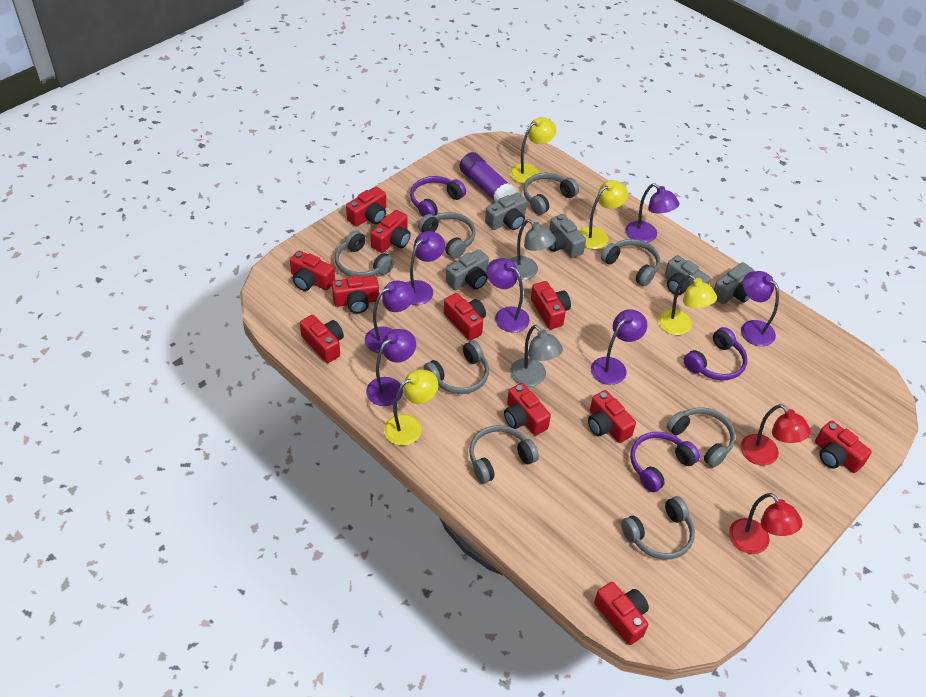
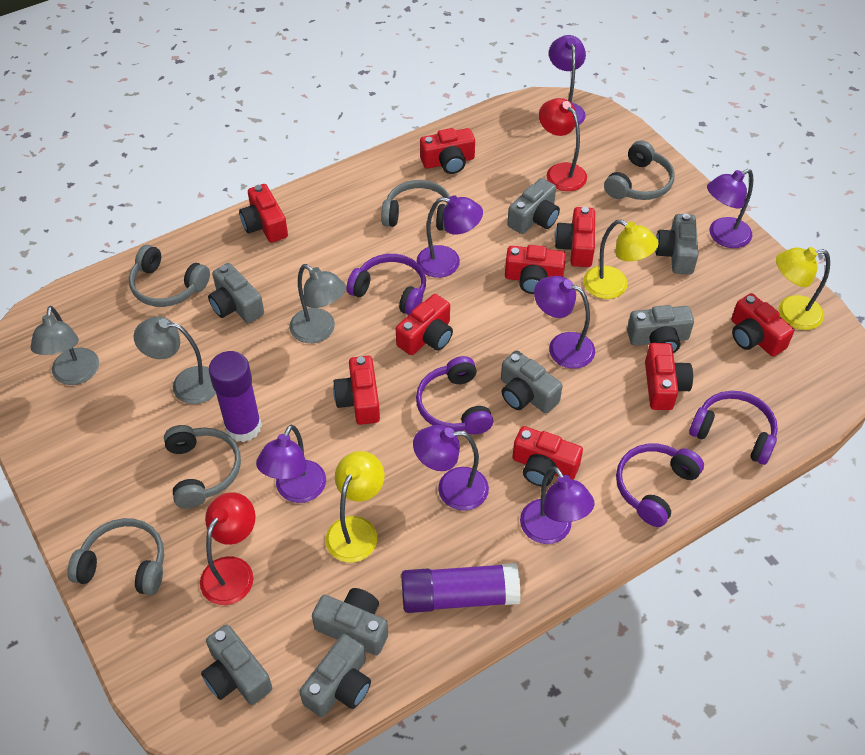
grey camera: [446,249,489,290] [485,193,527,230] [548,214,586,258] [664,255,711,296] [714,262,754,304] = 5 -> [201,624,272,705] [208,263,264,323] [299,634,371,717] [312,588,388,655] [501,350,563,413] [507,178,560,234] [627,305,694,353] [655,214,698,274] = 8
grey headphones: [335,230,394,277] [418,212,476,259] [424,340,489,394] [469,425,539,483] [523,173,579,215] [601,239,660,286] [621,496,695,560] [667,407,735,468] = 8 -> [67,518,164,595] [129,245,210,307] [164,425,241,509] [381,180,450,231] [604,140,675,200] = 5
grey lamp: [509,219,556,280] [510,325,563,387] = 2 -> [30,306,99,385] [134,316,216,404] [289,264,346,343] = 3
purple glue stick: [460,152,517,203] = 1 -> [209,351,262,442] [401,563,521,613] = 2
purple headphones: [410,176,466,217] [630,432,700,492] [684,327,747,380] = 3 -> [347,254,426,315] [416,356,493,435] [616,444,704,527] [689,391,778,465] = 4
red camera: [290,251,335,291] [300,315,344,363] [332,275,379,313] [346,187,386,227] [370,210,411,253] [444,293,486,341] [504,383,551,435] [531,281,571,329] [588,390,636,443] [594,582,649,645] [815,421,872,473] = 11 -> [239,184,288,243] [333,356,380,425] [396,294,453,355] [420,128,475,174] [505,245,566,294] [512,426,583,487] [555,207,595,267] [645,343,693,410] [731,293,794,357] = 9
yellow lamp: [384,369,438,446] [510,117,556,184] [579,180,628,249] [658,275,717,335] = 4 -> [325,451,384,562] [583,219,659,299] [776,247,830,330] = 3

